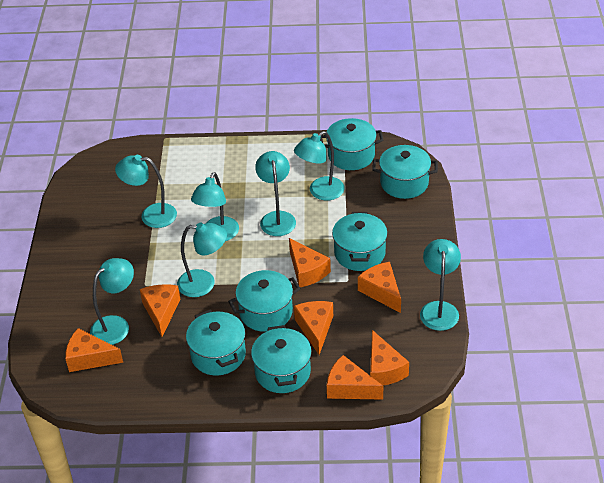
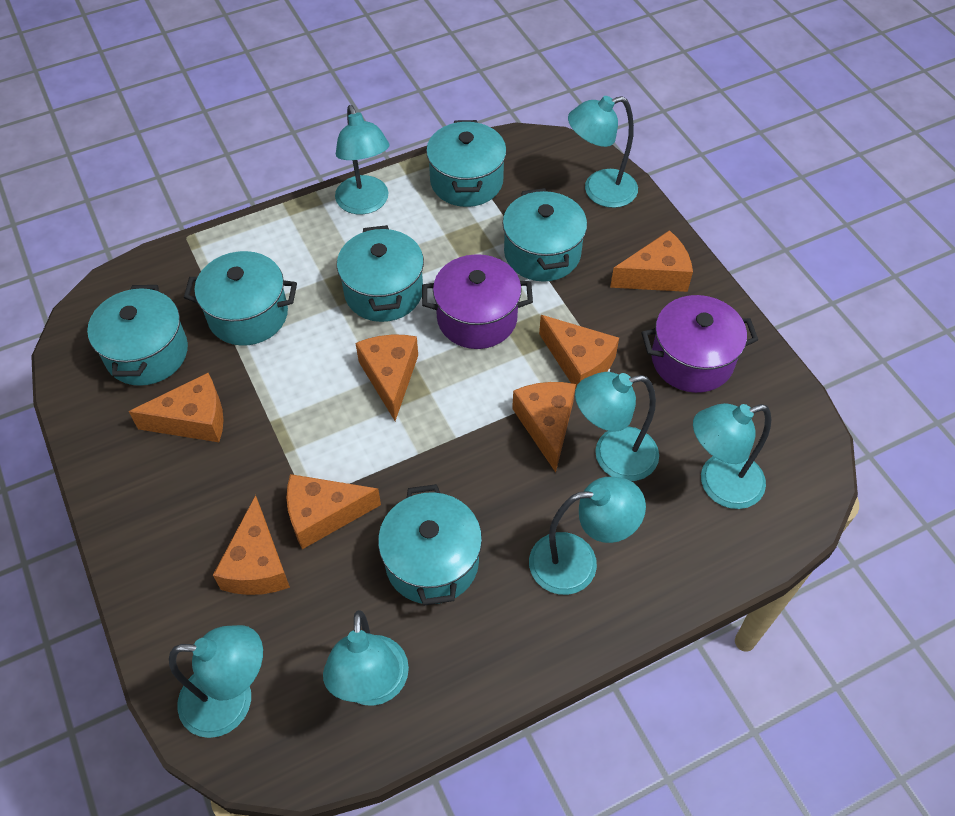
purple pot: none = 0 -> [422,254,533,349] [641,295,758,393] = 2

